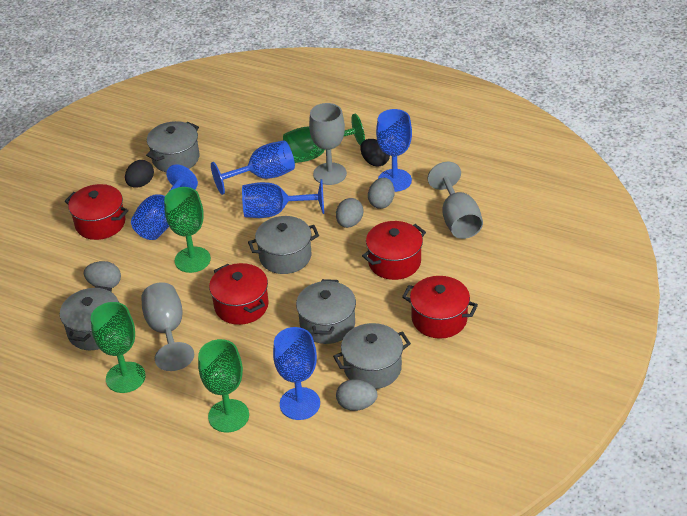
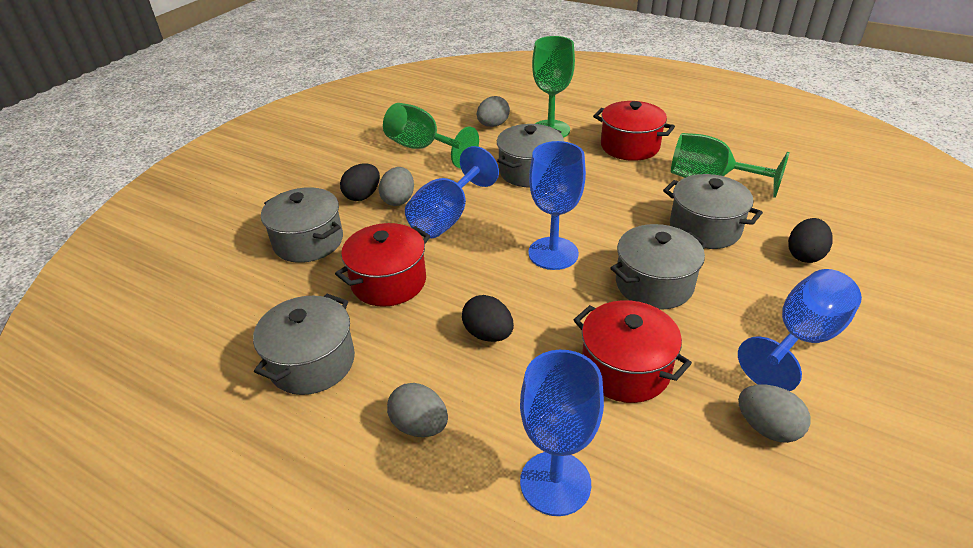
black egg: [125,160,154,188] [360,139,390,167] = 2 -> [340,163,380,201] [462,295,514,342] [788,218,833,263] = 3
blue goblet: [131,164,198,240] [211,140,295,195] [242,179,324,218] [273,327,320,420] [376,109,412,192] = 5 -> [405,146,499,238] [520,350,604,516] [528,141,586,270] [738,269,862,391] = 4
green goblet: [91,302,146,393] [164,187,211,273] [198,339,249,432] [283,114,365,163] = 4 -> [383,103,479,168] [532,36,575,138] [671,133,790,198] = 3
grey goblet: [141,282,194,371] [309,103,347,185] [428,162,483,239] = 3 -> none = 0
red pot: [65,184,129,240] [209,263,269,325] [362,221,426,280] [402,276,478,339] = 4 -> [335,223,430,307] [574,300,692,403] [593,101,675,161] = 3

